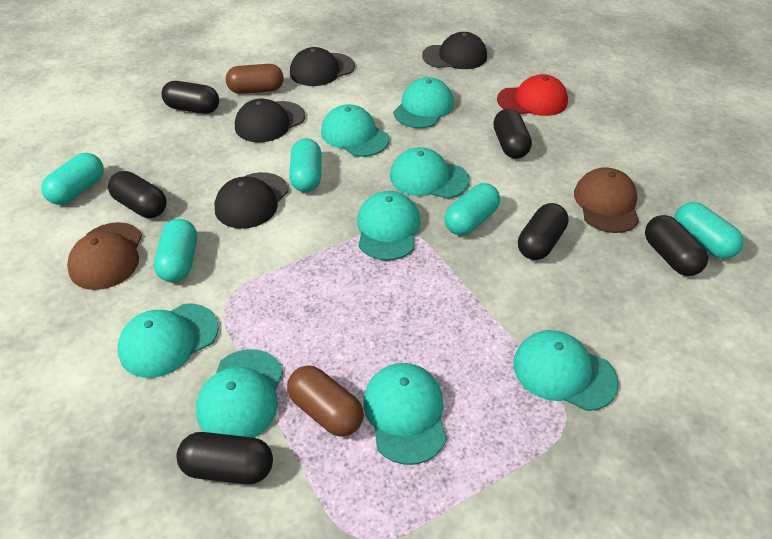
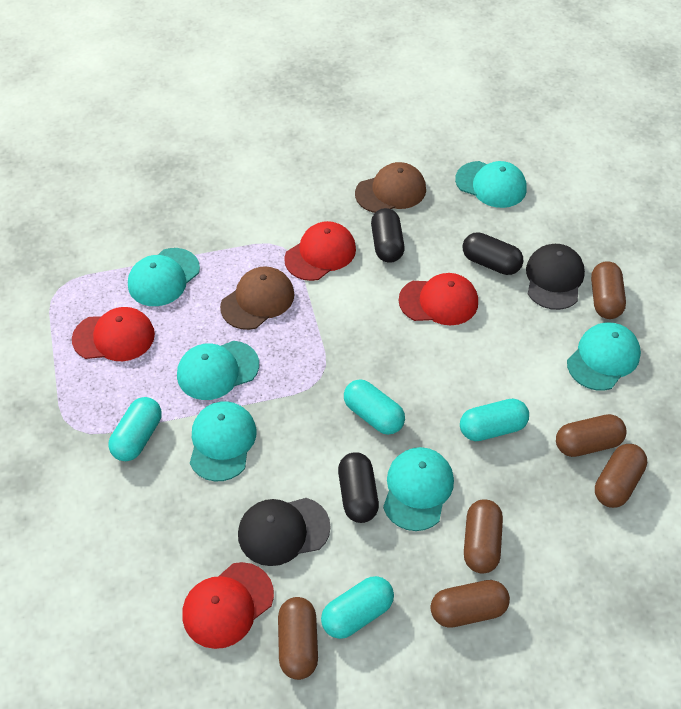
black cap: [215,172,288,229] [235,98,305,142] [290,47,355,86] [422,32,487,69] = 4 -> [238,498,331,566] [526,244,585,310] = 2
black capsule: [108,171,167,218] [162,81,219,114] [176,432,273,484] [493,109,532,159] [518,203,569,260] [645,215,708,276] = 6 -> [338,452,379,523] [371,208,405,263] [463,232,523,275] = 3
brown capsule: [226,64,284,94] [287,365,364,437] = 2 -> [278,597,318,680] [430,580,510,628] [464,499,503,573] [556,414,626,457] [591,261,626,319] [595,444,647,508] = 6
red cap: [497,74,568,116] = 1 -> [72,307,155,361] [182,562,274,649] [284,221,356,281] [399,273,478,325] = 4
turquoise cap: [118,304,219,378] [196,349,283,438] [321,104,390,157] [357,191,421,260] [363,363,447,465] [390,147,470,199] [393,77,454,128] [513,330,619,411] = 8 -> [128,248,200,306] [177,341,259,400] [190,401,256,481] [383,447,454,531] [455,161,527,208] [567,322,641,391] = 6
turquoise capsule: [41,153,104,205] [154,219,197,283] [289,138,322,192] [444,183,500,235] [674,202,744,259] = 5 -> [108,397,162,461] [321,576,394,639] [344,380,405,435] [460,399,529,441] = 4

